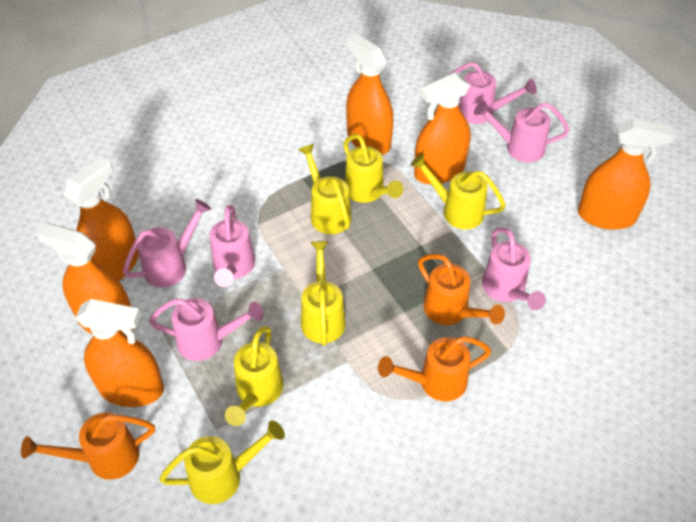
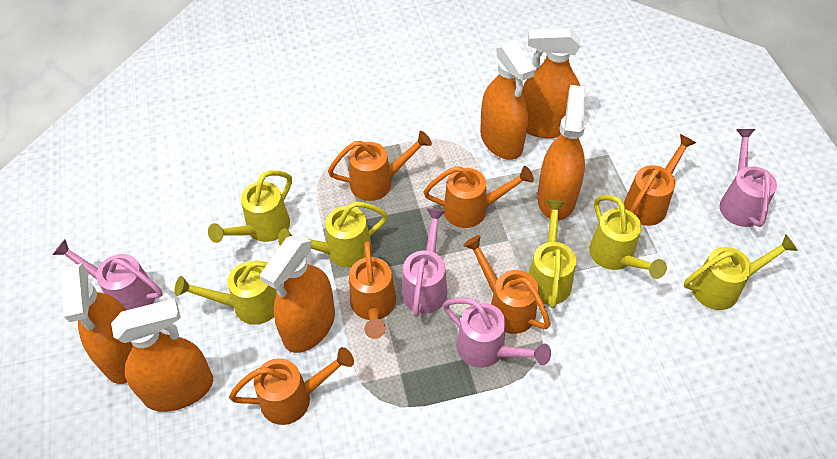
orange watering can: [21,412,155,480] [378,336,491,401] [418,254,505,325] = 3 -> [229,347,354,425] [328,131,432,201] [349,241,396,339] [423,166,534,228] [463,235,551,334] [624,134,696,226] = 6
pink watering can: [123,199,211,287] [149,298,263,361] [210,205,255,287] [449,62,537,124] [474,101,570,162] [482,227,546,310] = 6 -> [53,239,163,310] [401,208,447,317] [443,298,551,368] [720,129,777,227] = 4

